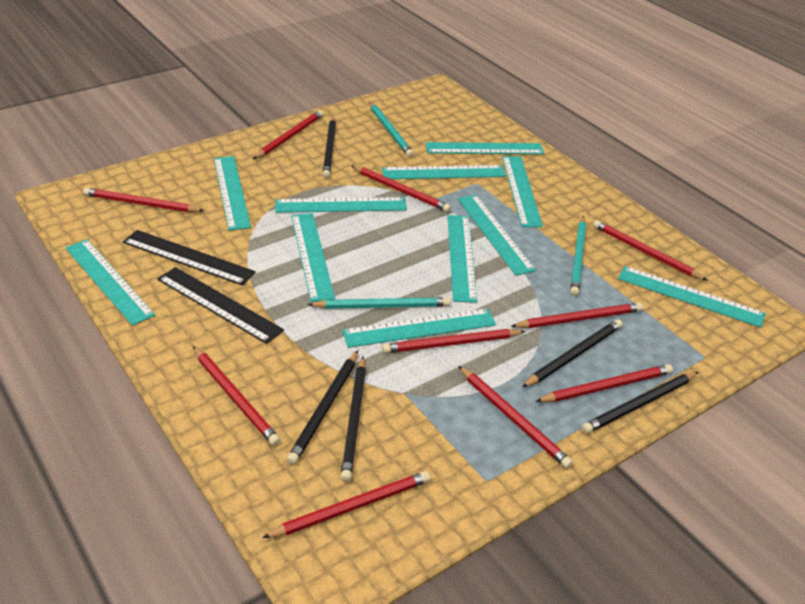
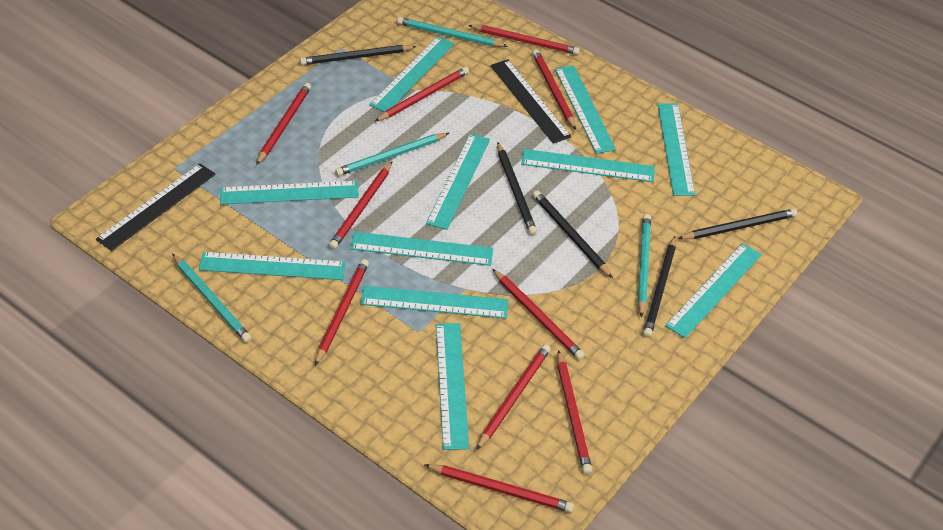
turquoise pencil: [307,297,451,309] [369,102,414,157] [570,216,586,296] = 3 -> [172,254,252,342] [335,133,449,176] [397,17,508,47] [638,214,651,318] = 4

